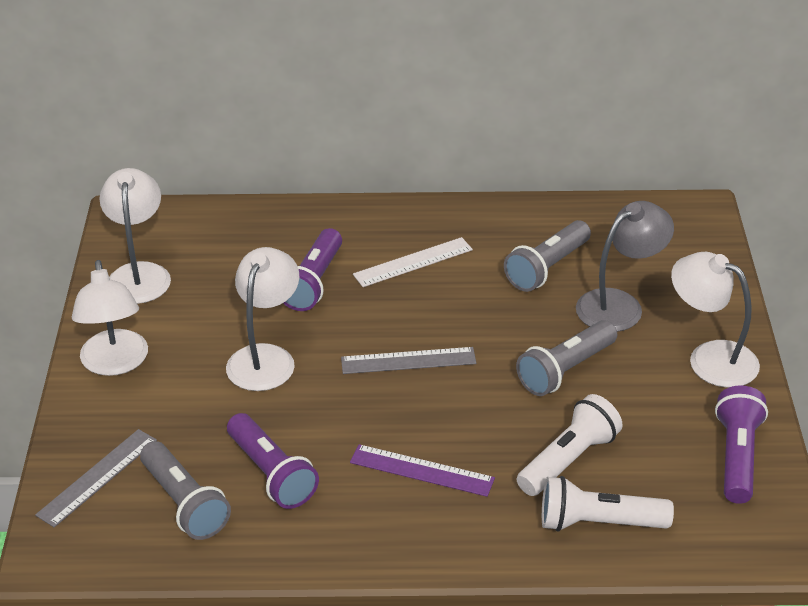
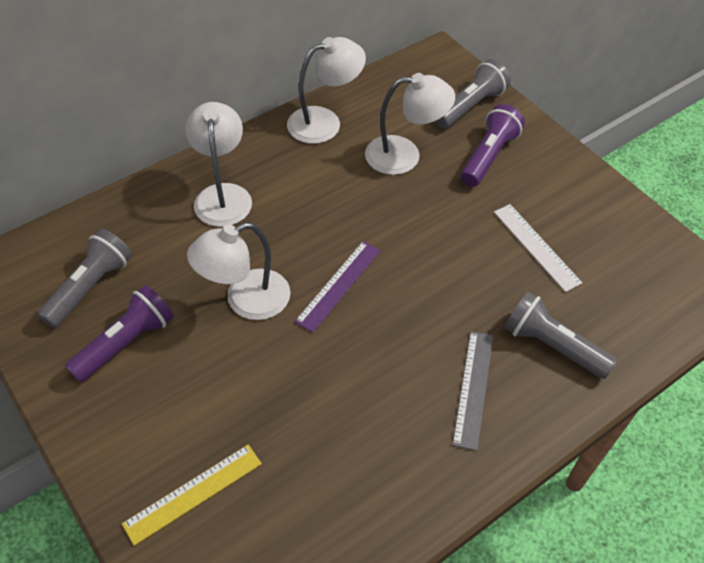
grey lamp: [576,201,674,332] = 1 -> none = 0
grey ruler: [35,429,157,527] [341,347,476,374] = 2 -> [452,331,493,451] = 1
purple flashlight: [227,413,319,509] [283,228,342,311] [715,385,768,504] = 3 -> [65,285,174,383] [461,104,525,187] = 2
white flashlight: [517,394,623,496] [542,476,674,532] = 2 -> none = 0
yellow ruler: none = 0 -> [122,445,262,546] = 1

